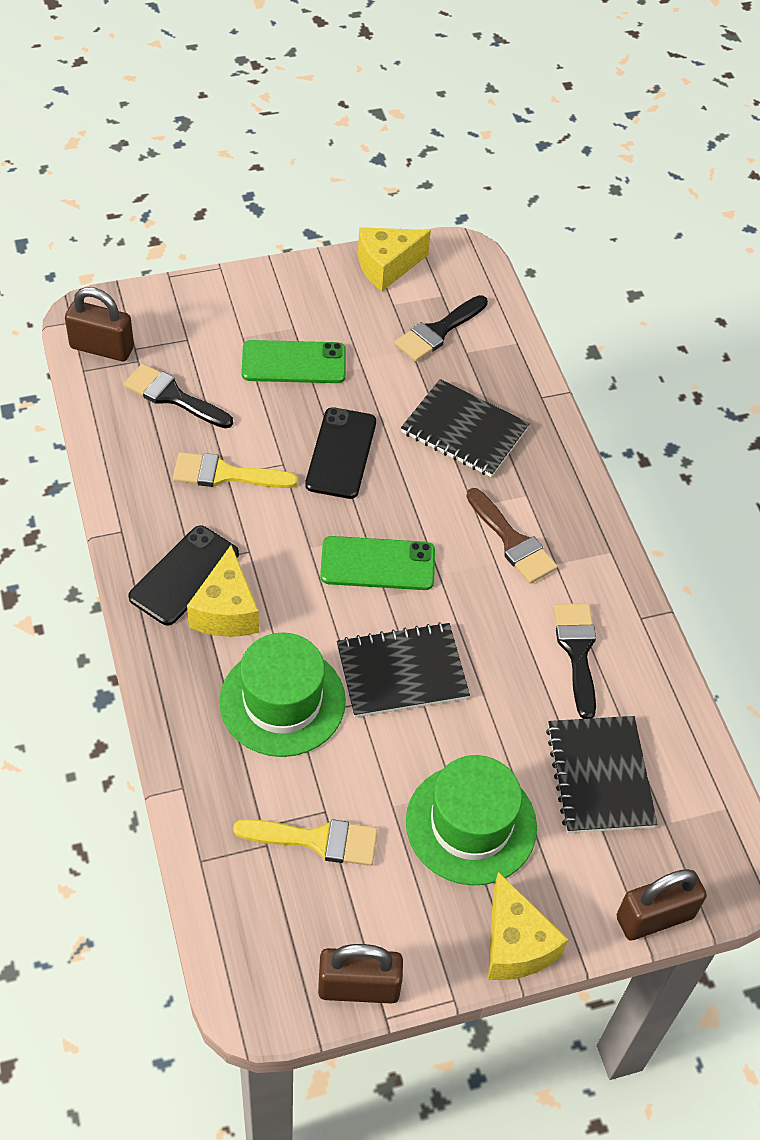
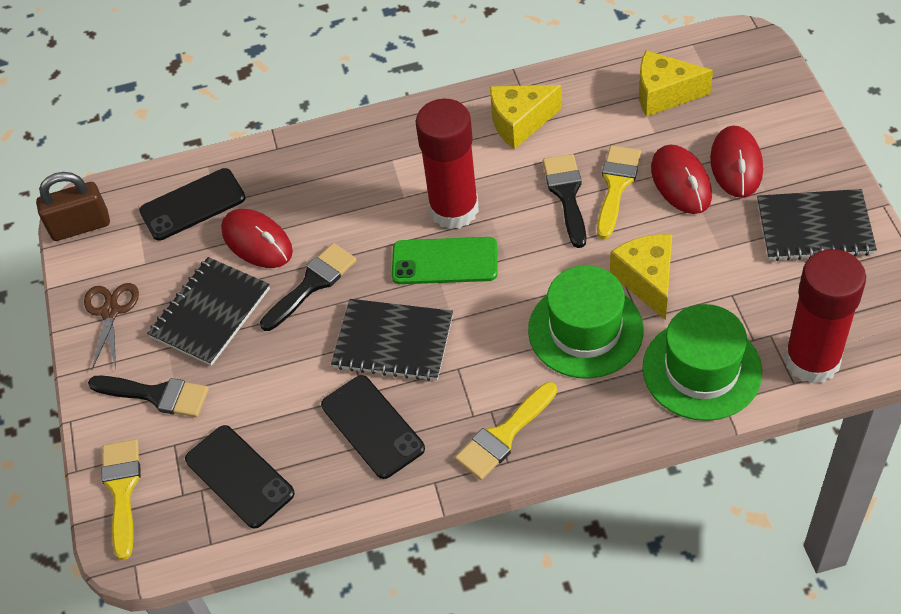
black phone: [128,525,239,625] [305,407,376,499] = 2 -> [139,168,246,241] [185,425,295,528] [321,375,425,479] = 3
brown brush: [466,488,558,584] = 1 -> none = 0
brown padlock: [65,287,134,361] [318,944,403,1004] [617,869,707,941] = 3 -> [36,172,110,241] = 1
brown scissors: none = 0 -> [84,283,139,371] = 1
green phone: [242,340,346,383] [320,536,435,590] = 2 -> [392,237,497,284] = 1
red glue stick: none = 0 -> [416,99,479,229] [784,249,866,384] = 2
red mouse: none = 0 -> [221,209,293,268] [651,145,712,214] [710,126,763,198] = 3
yellow brush: [173,452,298,488] [233,819,378,866] = 2 -> [101,439,141,560] [455,382,557,480] [597,145,641,239] = 3

